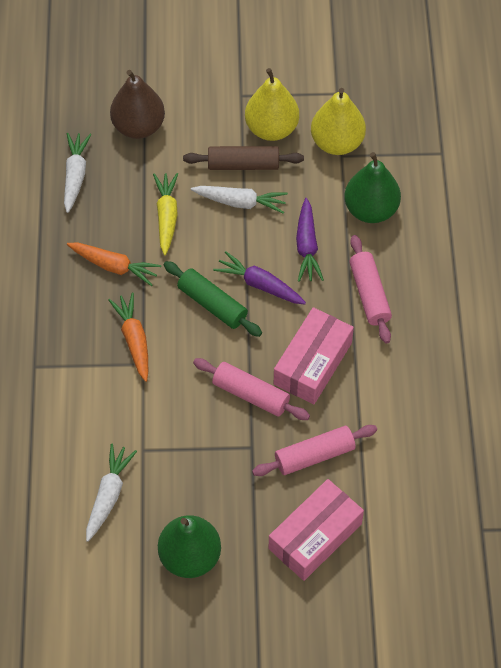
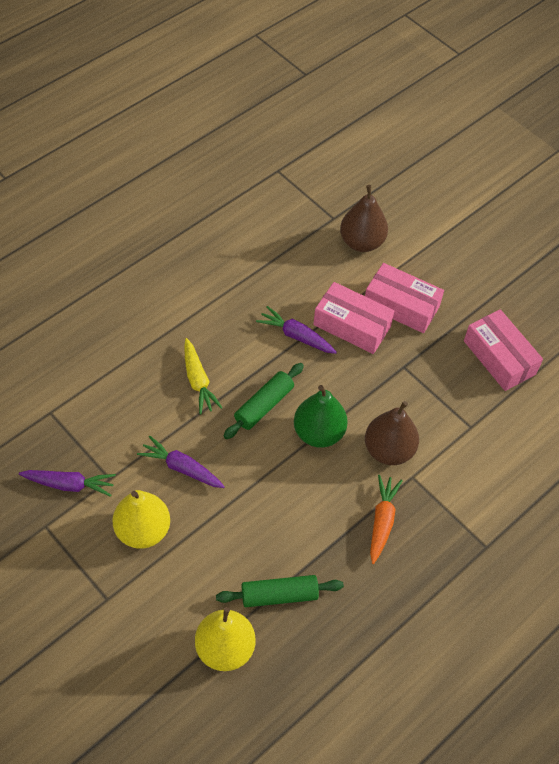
brown pear: [110,70,165,139] = 1 -> [340,185,388,252] [365,401,419,465] = 2
brown rolling pin: [183,146,304,170] = 1 -> none = 0
green pear: [158,515,221,578] [344,152,401,223] = 2 -> [294,385,348,448] = 1
green rolling pin: [164,261,262,337] = 1 -> [216,575,344,607] [223,363,304,439] = 2
orange carrot: [67,243,162,286] [108,293,148,382] = 2 -> [370,475,403,564] = 1
pink box: [269,479,364,581] [274,307,354,404] = 2 -> [313,282,394,354] [365,263,444,333] [464,309,543,391] = 3
pink rolling pin: [193,358,310,420] [252,425,377,476] [349,235,392,344] = 3 -> none = 0
purple carrot: [213,251,306,304] [296,198,324,282] = 2 -> [19,470,116,497] [137,436,225,488] [256,306,337,354] = 3
white carrot: [64,133,91,213] [86,444,137,542] [191,186,288,214] = 3 -> none = 0

